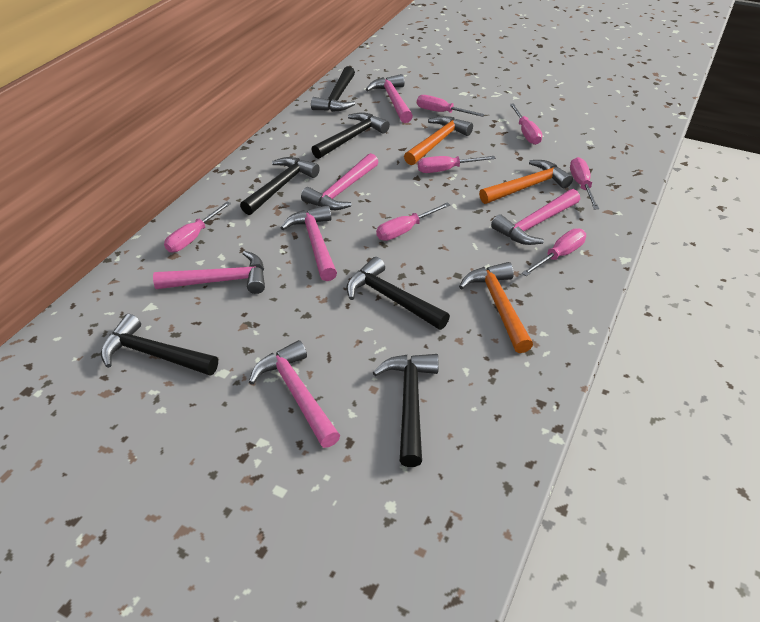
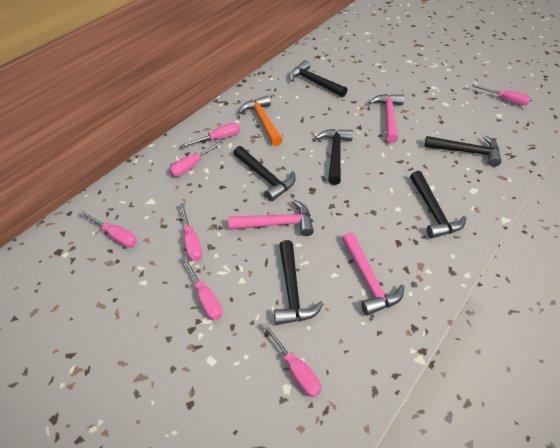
orange hammer: [404,116,473,165] [459,262,533,353] [479,160,573,204] = 3 -> [238,95,283,146] = 1
pink hammer: [153,251,265,294] [249,340,340,448] [281,205,337,281] [301,153,378,210] [366,74,413,123] [491,189,580,245] = 6 -> [228,199,314,236] [342,232,405,316] [369,94,404,143] = 3

